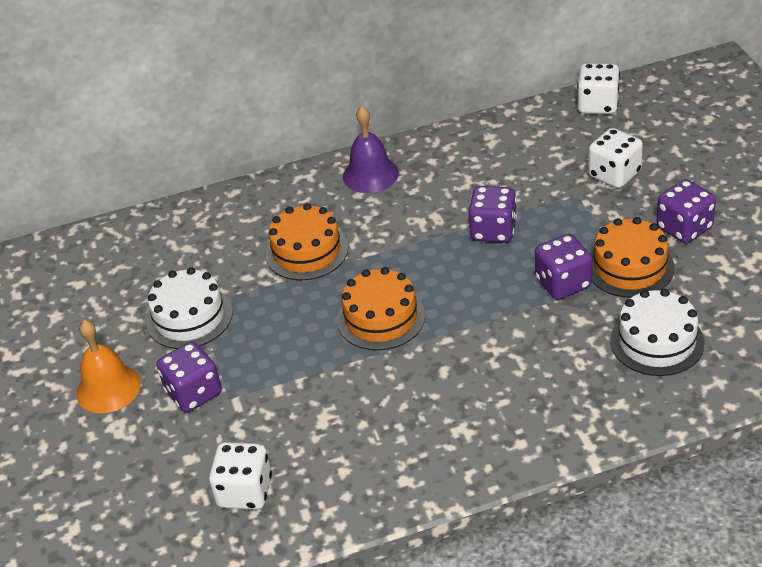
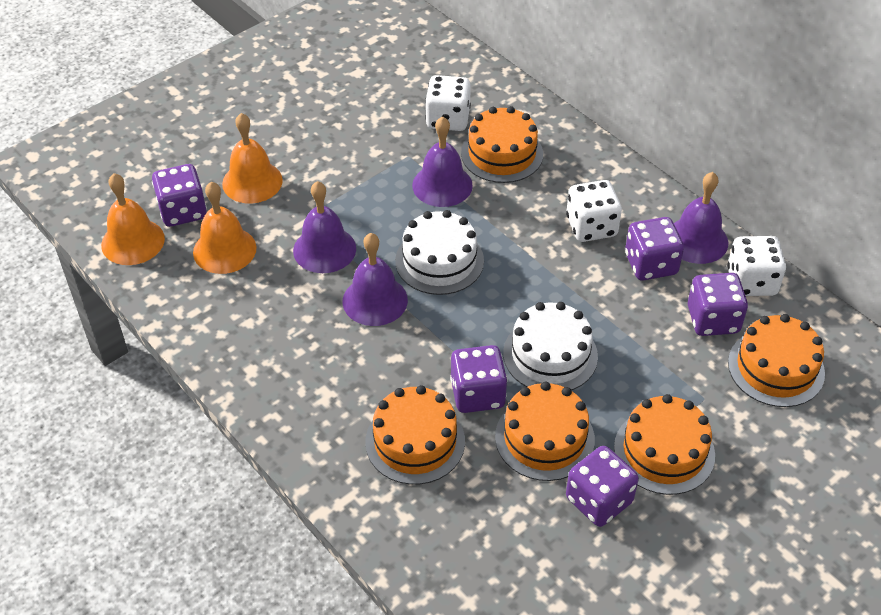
orange bell: [76,320,141,413] = 1 -> [101,173,165,265] [193,182,256,274] [222,113,283,204] = 3
orange cake: [265,203,348,280] [337,267,425,350] [590,217,675,298] = 3 -> [365,385,465,485] [461,106,543,183] [495,381,595,481] [614,394,715,495] [728,314,825,407] = 5
purple bell: [343,106,399,193] = 1 -> [293,181,356,273] [343,233,408,326] [412,116,473,207] [674,172,728,264] = 4
purple dice: [157,342,222,412] [468,186,517,243] [535,234,592,300] [656,179,716,244] = 4 -> [152,164,207,227] [450,345,507,413] [566,446,639,527] [625,217,684,281] [688,273,748,336] = 5

